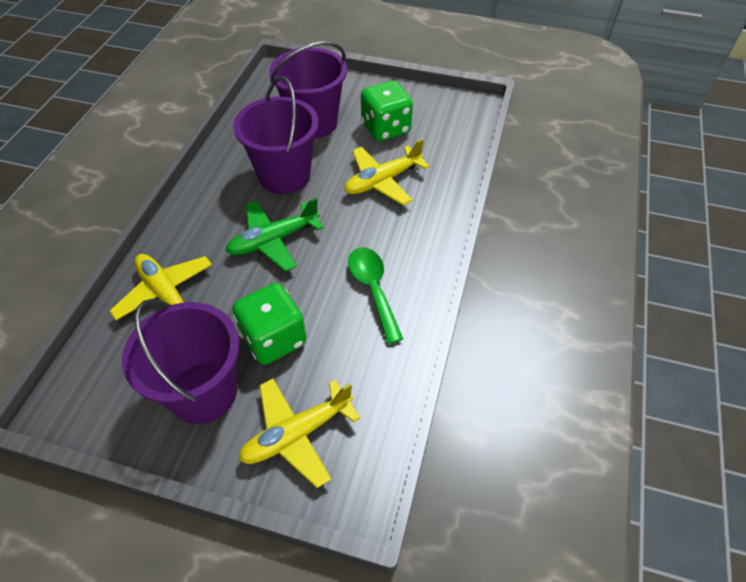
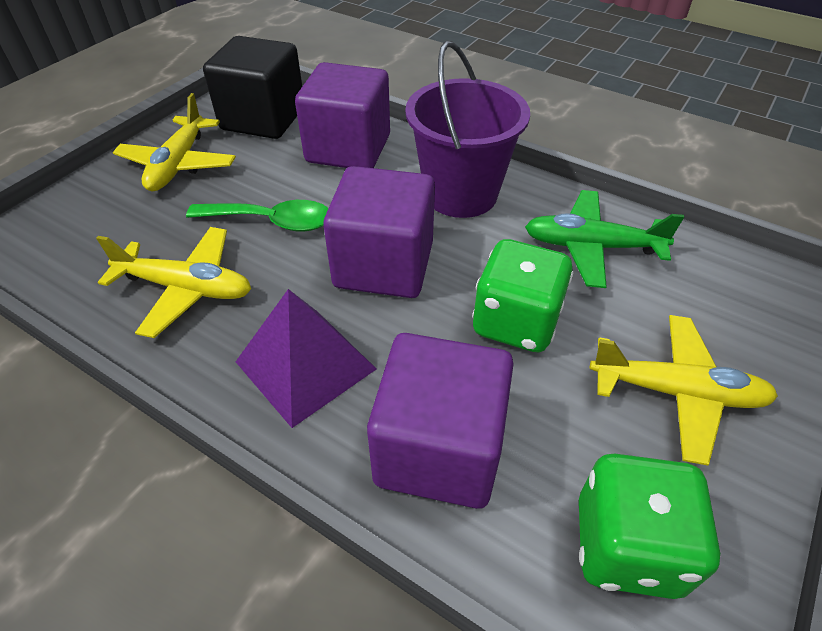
black cube: none = 0 -> [203,36,302,139] = 1
purple bucket: [122,299,239,424] [233,76,319,194] [269,41,347,138] = 3 -> [405,41,530,218] = 1
purple cube: none = 0 -> [295,62,390,168] [323,166,435,298] [367,333,514,509] = 3
purple pyramid: none = 0 -> [236,289,376,428] = 1

